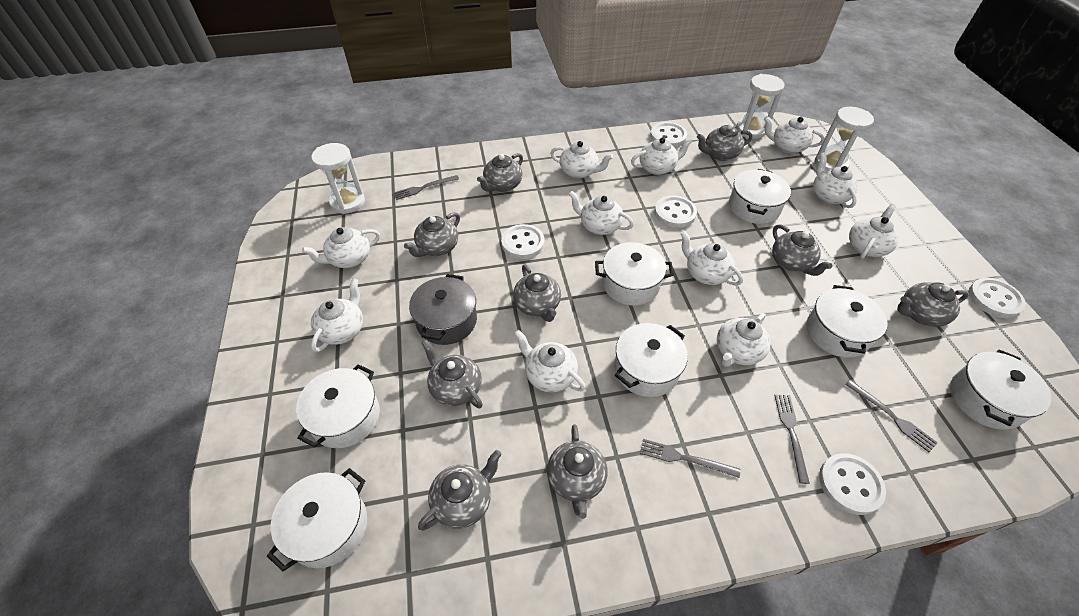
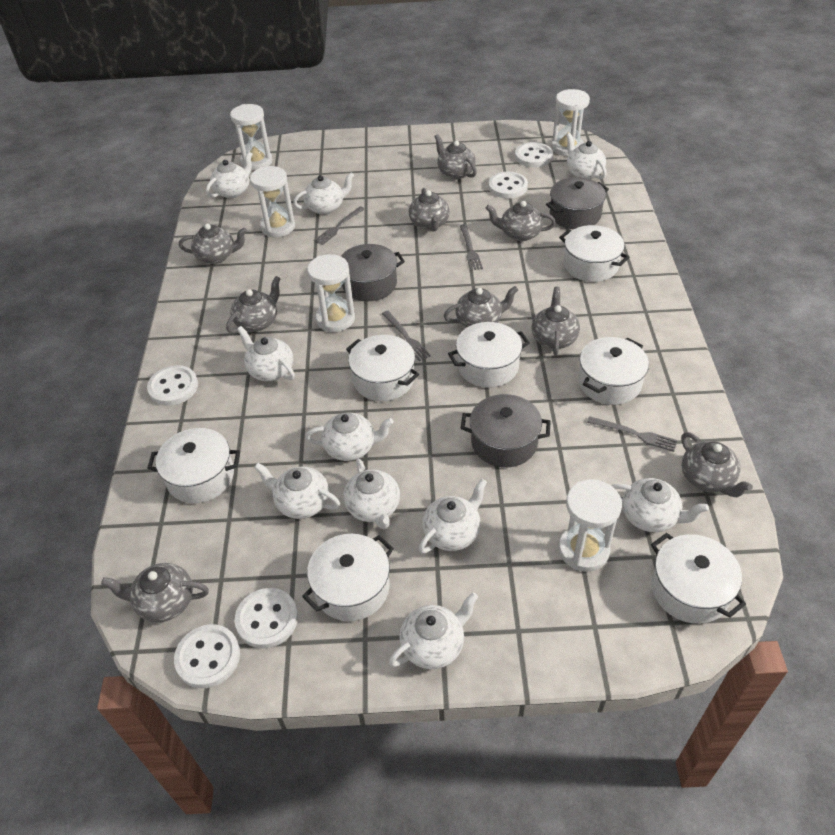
grey pot: [409,274,477,345] = 1 -> [341,244,405,301] [461,394,551,467] [546,177,609,229] = 3
white hourglass: [311,143,365,214] [736,74,785,139] [815,107,874,170] = 3 -> [230,104,273,170] [250,166,295,237] [307,254,355,332] [551,89,590,156] [559,479,622,572] = 5
white teapot: [302,227,380,268] [311,278,363,352] [514,330,586,392] [550,141,613,179] [569,191,634,235] [631,137,693,175] [680,231,743,285] [717,313,771,367] [764,116,825,154] [813,152,858,208] [849,204,899,259] = 11 -> [206,152,252,198] [237,326,295,381] [254,463,340,519] [293,172,354,215] [305,413,394,461] [343,459,400,529] [389,592,478,669] [419,479,487,553] [566,133,607,179] [611,478,709,532] = 10

